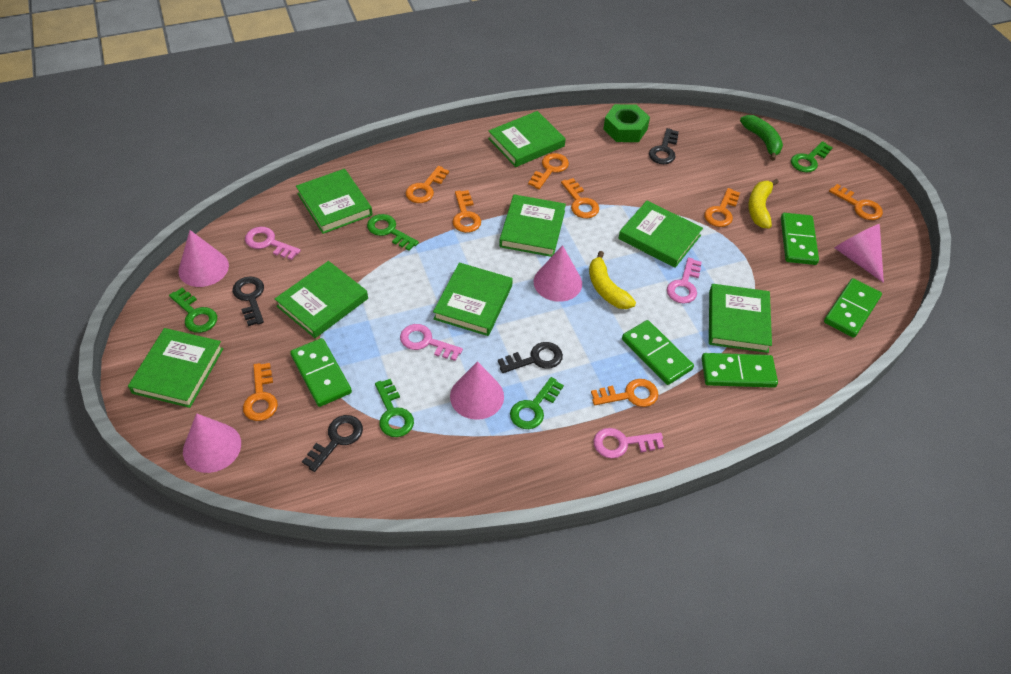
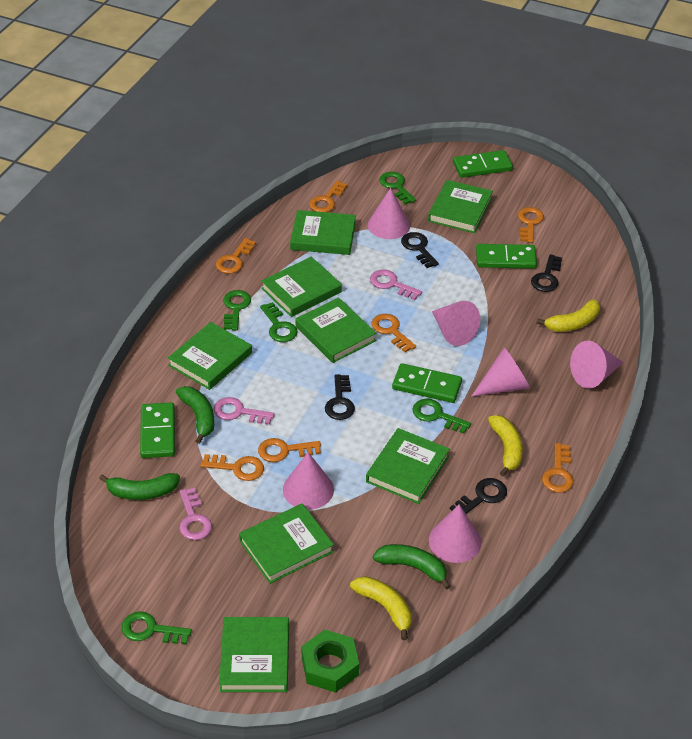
green banana: [740,115,783,161] = 1 -> [99,473,180,500] [176,386,214,444] [373,544,451,590] = 3
green domino: [290,338,352,407] [622,320,694,385] [702,353,778,388] [781,213,819,265] [824,278,882,338] = 5 -> [140,402,175,458] [392,363,462,403] [453,150,513,178] [476,244,537,269] = 4
orange key: [243,363,278,421] [406,166,449,203] [452,190,481,233] [528,153,569,189] [561,178,599,218] [591,379,659,407] [704,188,740,227] [829,184,883,220] = 8 -> [200,454,264,481] [216,238,256,274] [258,438,321,462] [309,181,347,212] [371,314,416,352] [518,207,544,243] [542,443,573,493] = 7
pink cone: [178,230,229,287] [183,413,241,473] [450,361,504,420] [534,245,582,302] [835,224,884,283] = 5 -> [283,452,334,510] [368,188,410,239] [429,504,482,563] [432,301,480,346] [471,348,530,397] [570,341,624,388] = 6
pink key: [245,227,301,260] [400,324,463,361] [593,428,664,458] [667,257,702,304] = 4 -> [179,488,212,540] [214,397,274,425] [370,269,422,300] = 3
yellow banana: [589,251,636,309] [748,179,779,228] = 2 -> [350,576,412,640] [488,415,523,477] [536,299,600,332] = 3

